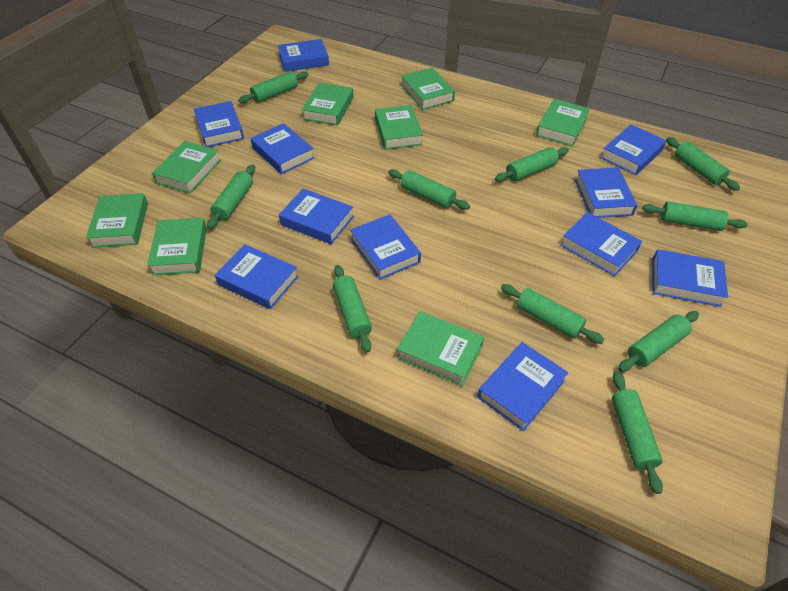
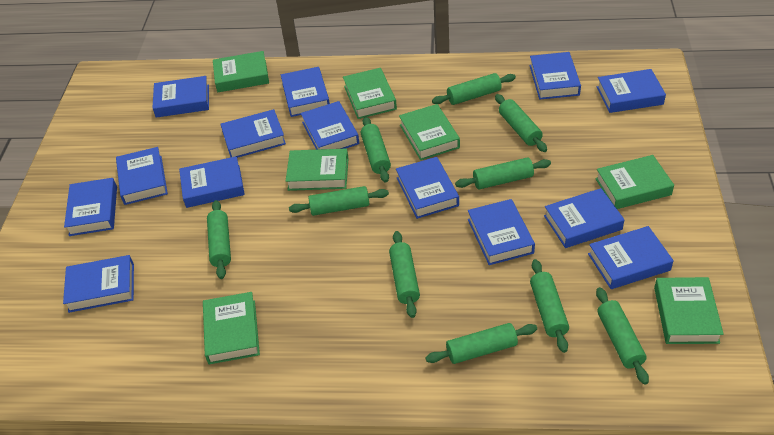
blue book: [194,101,244,147] [215,244,299,309] [251,123,315,174] [278,39,329,72] [279,189,354,244] [350,214,421,280] [477,342,568,431] [560,212,642,276] [575,167,638,218] [601,124,666,175] [652,249,728,307] = 11 -> [63,255,134,313] [64,178,117,236] [116,147,168,205] [152,76,209,118] [179,156,245,208] [221,109,286,158] [281,67,330,117] [301,101,359,150] [396,157,459,219] [468,199,535,265] [529,52,581,100] [544,188,625,248] [588,226,674,289] [597,69,666,113] = 14
green book: [86,193,148,248] [147,218,207,275] [152,141,221,193] [302,83,354,125] [375,105,423,150] [397,311,484,386] [401,68,455,110] [536,99,590,146] = 8 -> [203,292,260,364] [213,51,269,92] [286,149,349,191] [343,68,397,119] [399,104,460,160] [595,155,674,209] [654,277,724,344] = 7

